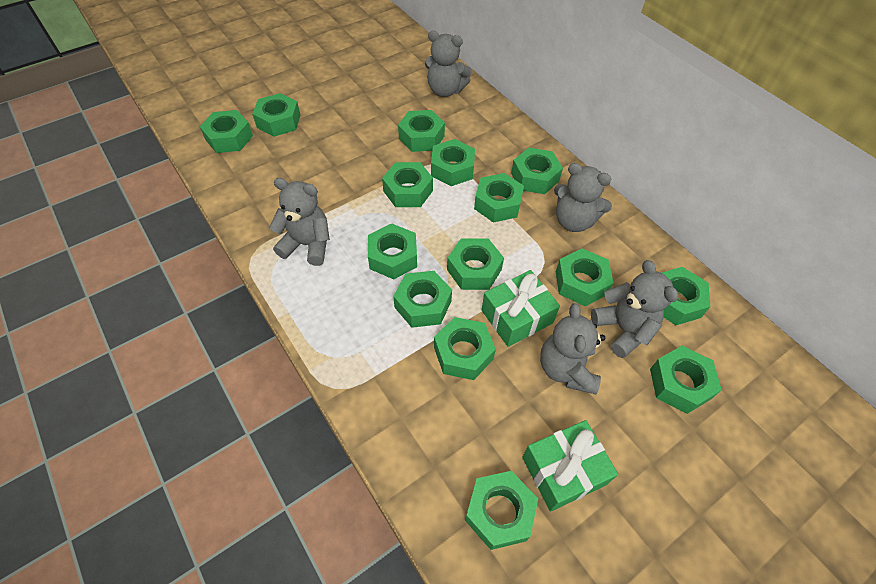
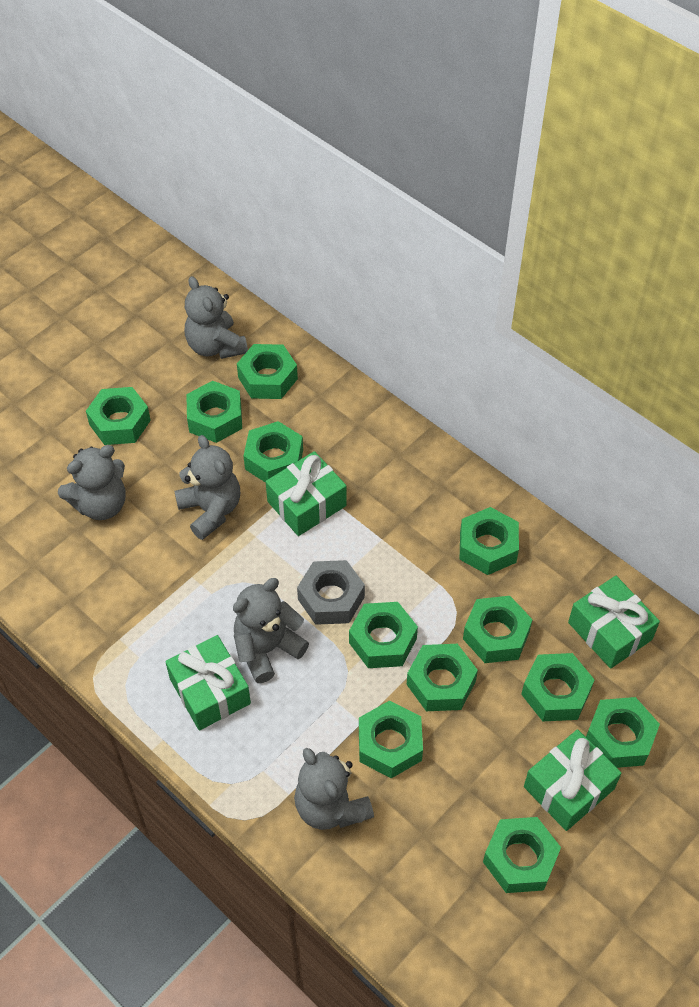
green gift: [482,270,560,347] [522,420,618,512] = 2 -> [165,635,251,731] [266,451,347,536] [524,729,622,831] [568,576,660,669] = 4
green nut: [200,110,253,153] [252,93,300,137] [368,223,417,279] [382,162,433,207] [393,271,452,328] [398,110,445,152] [431,139,475,186] [434,317,496,380] [447,238,504,290] [465,471,538,550] [474,173,524,223] [511,148,563,194] [556,248,614,307] [650,346,722,414] [661,267,710,325] = 15 -> [86,387,151,445] [186,381,242,443] [237,344,298,399] [244,421,303,483] [349,602,418,668] [359,701,423,778] [407,644,478,711] [460,507,519,575] [463,596,533,663] [483,817,561,893] [521,653,595,721] [586,697,660,768] = 12
grey nut: none = 0 -> [297,560,365,625] = 1

